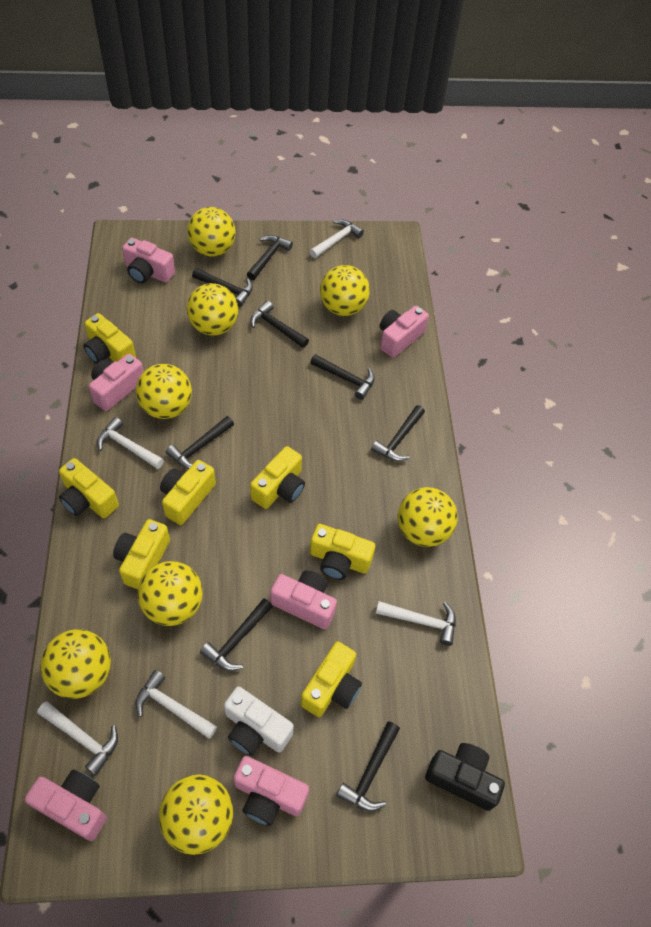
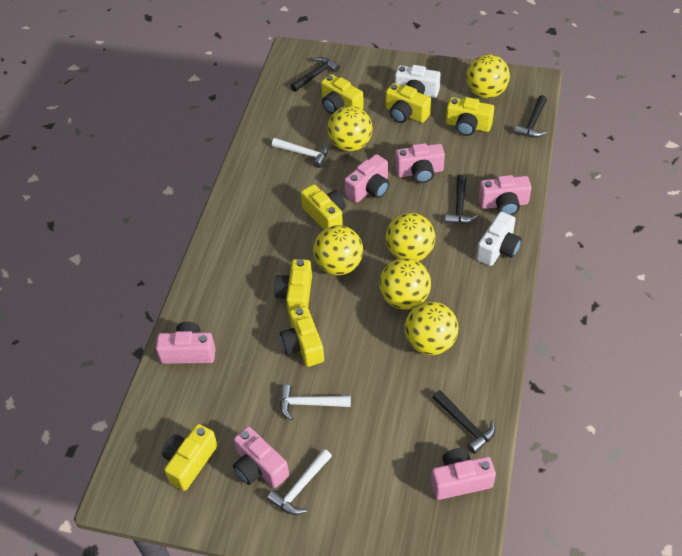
black camera: [425,743,505,811] = 1 -> none = 0
black hammer: [166,416,234,469] [192,268,253,307] [200,598,273,671] [247,235,293,280] [250,301,309,348] [310,354,375,400] [336,721,400,812] [371,405,425,461] = 8 -> [290,57,340,92] [433,390,495,454] [445,175,478,224] [514,95,547,138] = 4
white camera: [224,687,294,756] = 1 -> [395,65,441,98] [476,212,522,266] = 2
white hammer: [37,701,118,776] [97,417,164,469] [135,670,217,739] [310,220,364,258] [376,601,456,646] = 5 -> [267,449,332,515] [272,138,328,168] [280,384,351,420] = 3
yellow ball: [40,629,111,699] [136,364,192,419] [138,561,203,626] [159,774,233,855] [187,207,236,257] [187,283,238,336] [320,265,370,316] [398,487,458,547] = 8 -> [313,225,363,275] [327,106,372,151] [379,258,431,310] [386,213,435,261] [405,302,458,355] [466,54,510,98] = 6

